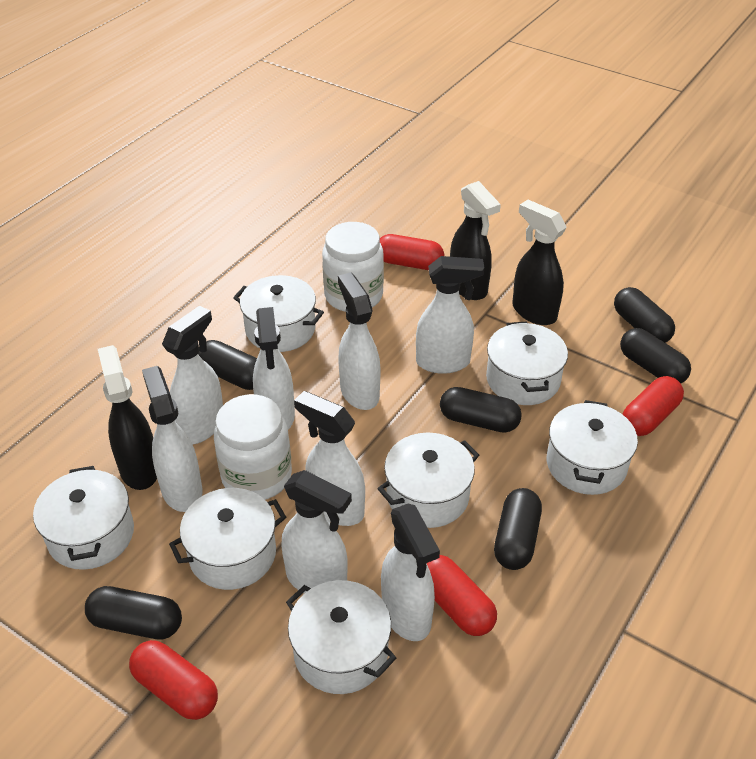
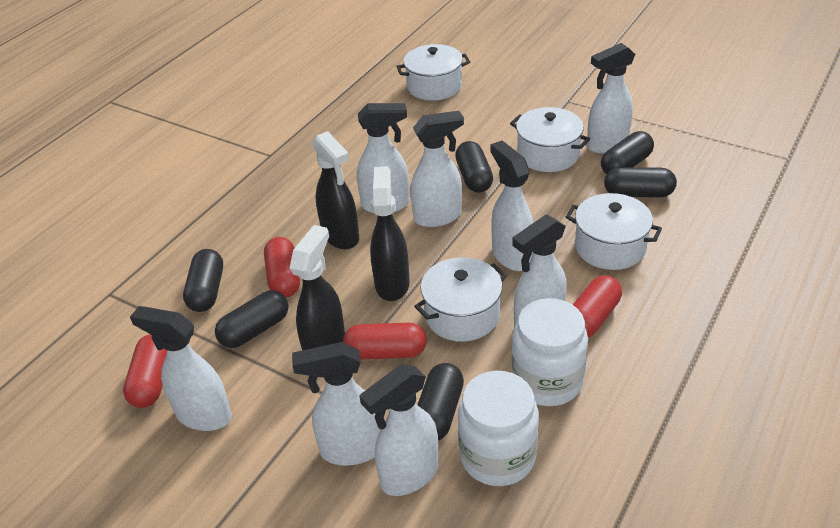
white pot: [33,466,134,570] [169,488,286,590] [233,275,324,352] [286,580,396,694] [377,433,479,528] [486,322,568,405] [547,400,638,495] = 7 -> [396,44,470,101] [414,257,507,342] [510,107,590,172] [566,193,662,270] = 4

